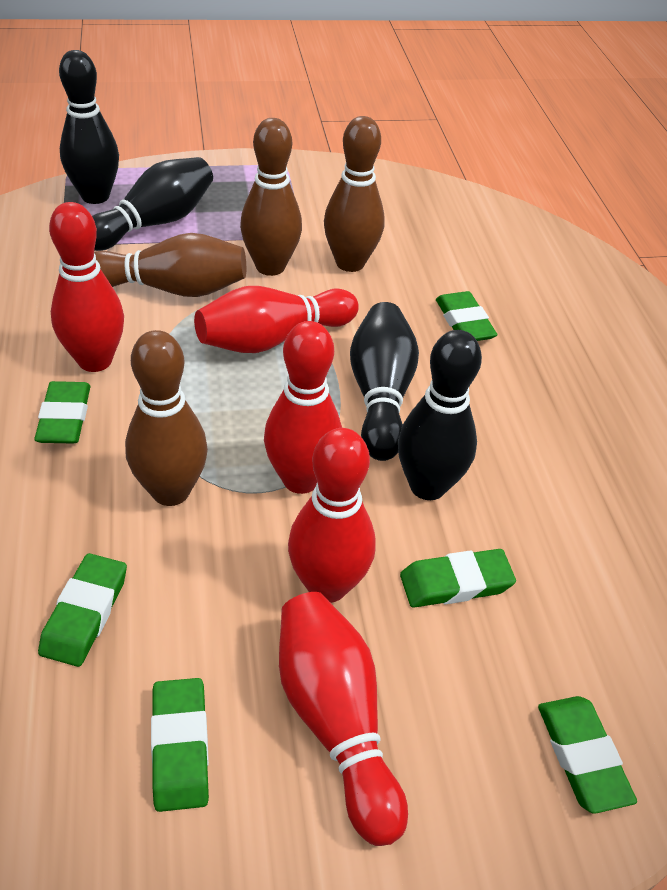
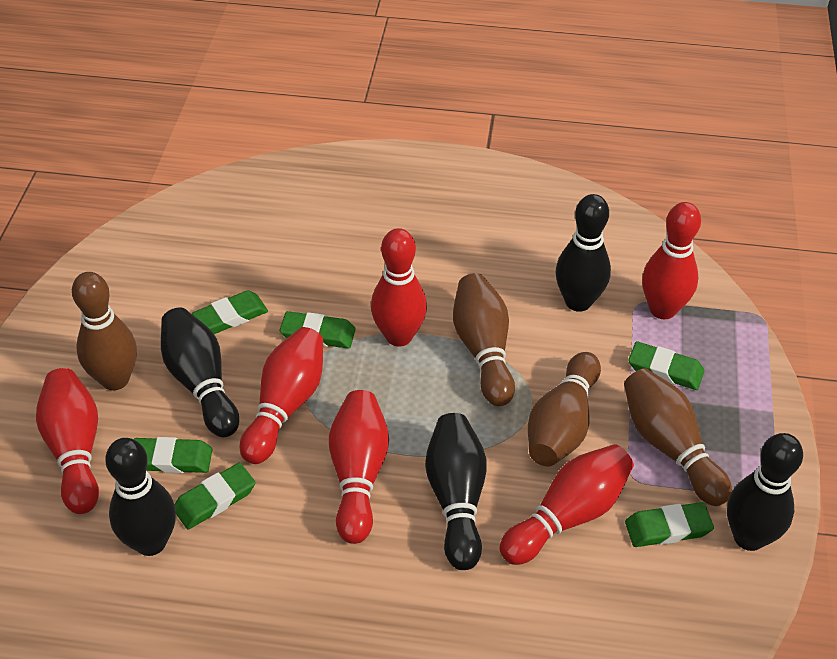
black bowling pin: [59,50,119,204] [92,157,213,251] [350,302,419,461] [398,330,482,500] = 4 -> [105,438,176,556] [161,307,239,437] [425,413,487,570] [556,194,611,312] [727,433,803,551] = 5
red bowling pin: [49,202,124,372] [194,286,359,353] [264,321,342,494] [279,592,408,846] [288,428,376,603] = 5 -> [36,368,99,514] [240,327,323,464] [329,390,389,544] [371,228,427,347] [500,444,634,565] [642,202,701,319] = 6

